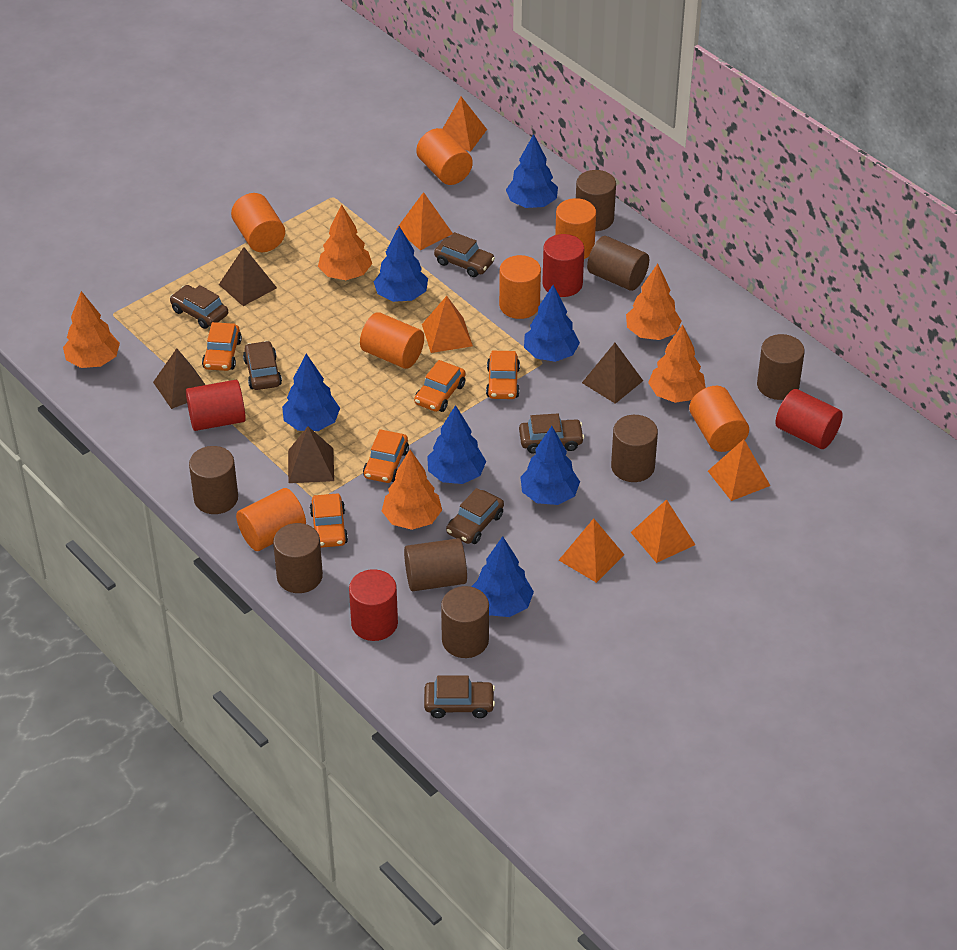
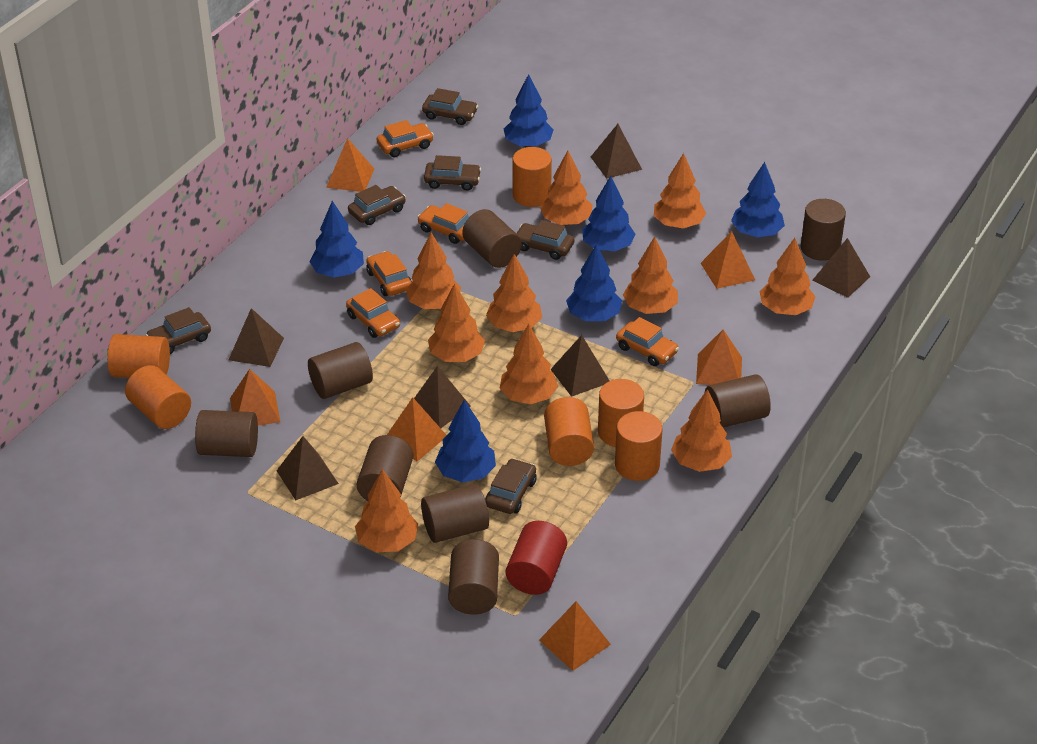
blue tree: [282,354,340,431] [374,226,428,302] [427,405,486,484] [471,536,534,617] [506,134,558,208] [520,426,580,505] [524,285,580,362] = 7 -> [310,201,364,278] [435,400,496,482] [504,74,553,147] [566,244,622,321] [582,176,635,251] [731,162,785,237] = 6
brown pyramid: [153,348,205,409] [219,247,277,306] [288,427,334,483] [582,343,643,404] = 4 -> [229,308,284,367] [276,436,339,500] [414,366,471,428] [550,335,610,397] [591,124,642,179] [812,238,870,298] = 6
orange cylinder: [231,193,285,252] [236,488,306,551] [360,312,424,369] [416,128,473,185] [499,255,541,319] [555,198,596,259] [689,386,749,452] = 7 -> [107,334,170,378] [125,365,191,429] [513,147,552,207] [544,397,594,466] [598,379,644,447] [615,411,663,481] = 6
orange tree: [63,291,120,368] [318,204,372,280] [382,450,442,530] [626,264,681,340] [648,325,706,403] = 5 -> [355,469,418,552] [406,233,461,309] [428,283,485,362] [486,254,542,332] [499,324,558,404] [540,151,592,225] [623,236,678,314] [654,153,706,228] [671,389,732,472] [760,238,816,315] = 10
red cylinder: [186,380,246,431] [349,569,398,641] [543,234,584,297] [775,389,843,449] = 4 -> [506,521,567,595] = 1

